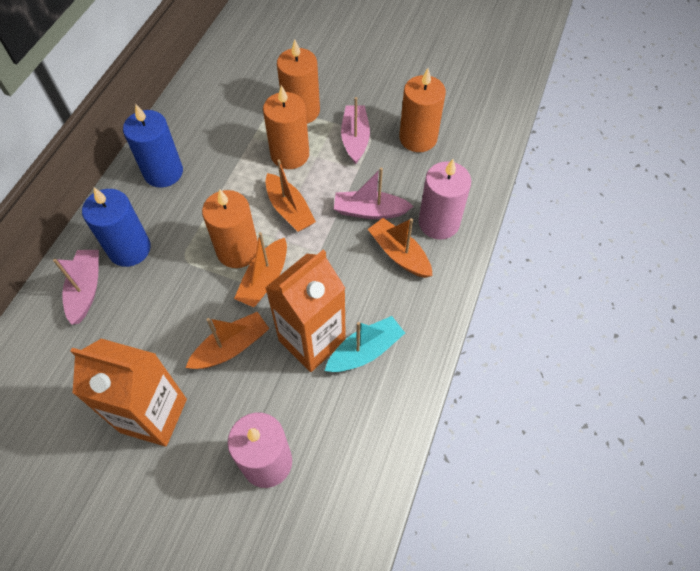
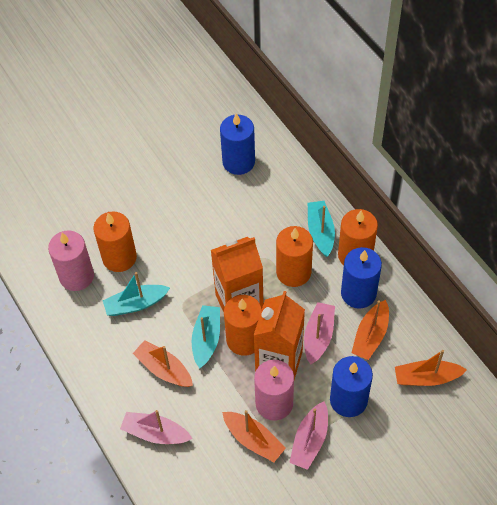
blue candle: [82,188,151,267] [123,104,183,188] = 2 -> [220,113,255,175] [330,356,373,417] [341,247,382,309] = 3
turquoise boat: [325,316,405,372] = 1 -> [103,272,170,316] [192,305,220,369] [308,201,335,257] = 3

